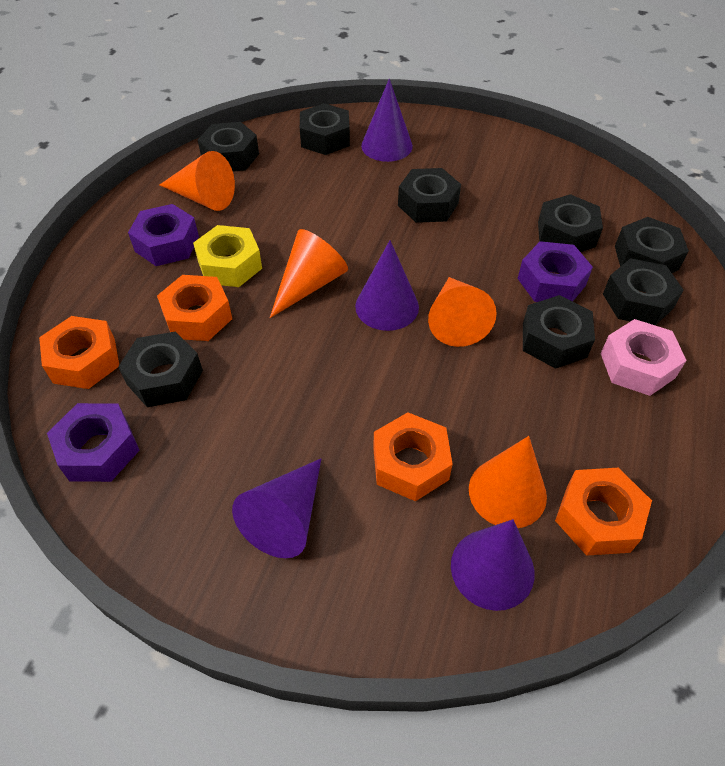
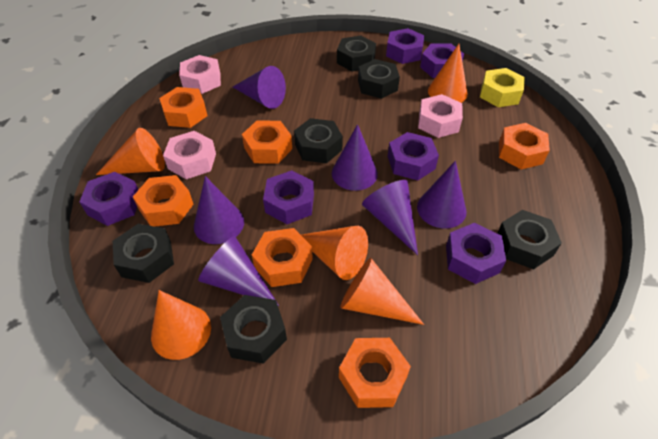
black nut: [118,331,203,407] [198,122,259,172] [300,103,350,155] [398,168,461,223] [523,295,595,369] [538,194,603,252] [603,258,683,325] [615,217,689,273] = 8 -> [113,224,174,283] [220,295,287,364] [294,118,343,163] [337,35,376,72] [358,59,400,99] [497,210,562,269] = 6
orange cone: [160,151,235,211] [270,229,348,318] [428,277,497,347] [469,436,547,528] = 4 -> [96,128,165,175] [151,290,211,360] [301,226,368,280] [340,258,424,325] [428,44,468,103] = 5
orange nut: [39,316,119,389] [157,275,232,341] [373,412,453,501] [555,468,652,556] = 4 -> [133,175,194,227] [159,87,208,128] [242,120,292,164] [252,228,313,287] [339,338,411,408] [499,123,550,170] = 6
pink nut: [600,319,687,396] = 1 -> [163,131,216,179] [179,55,221,94] [418,94,463,138] = 3
purple cone: [232,459,321,558] [355,240,419,331] [361,79,413,162] [451,519,535,611] = 4 -> [194,176,244,244] [198,236,279,306] [233,66,286,109] [332,124,378,191] [362,180,418,255] [417,161,467,229] = 6
purple nut: [47,403,140,482] [128,204,199,266] [518,241,593,302] = 3 -> [79,172,139,226] [263,170,314,224] [386,28,425,64] [388,132,439,181] [420,43,464,78] [446,223,506,284] = 6

